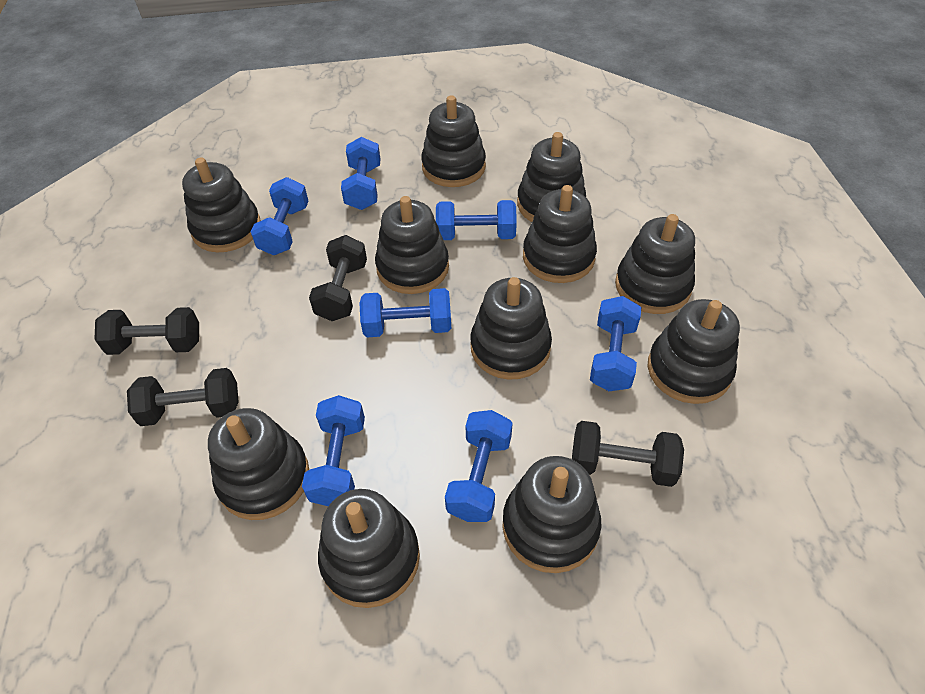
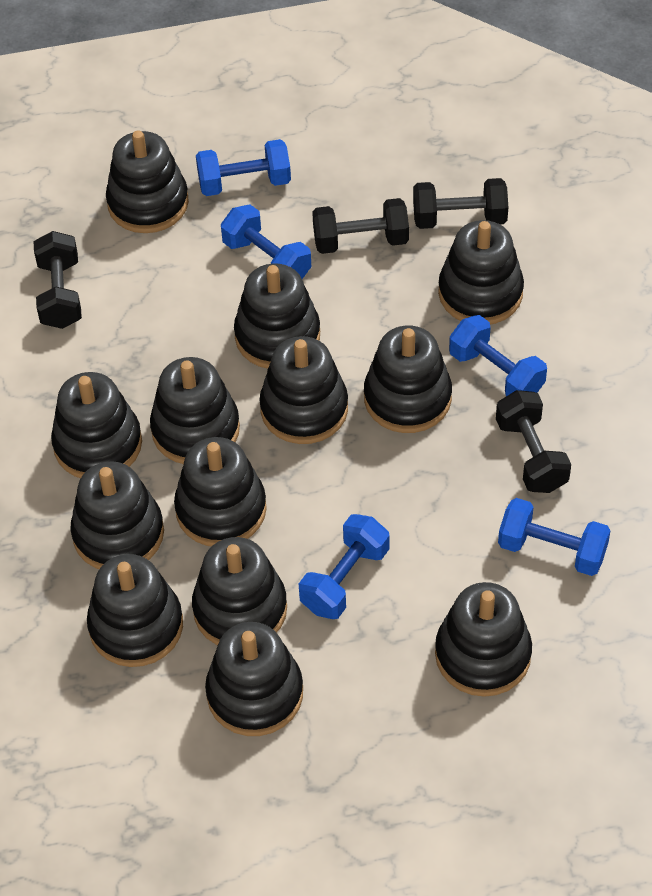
black stacking toy: [182,158,261,253] [208,408,309,520] [318,489,420,608] [375,196,449,294] [421,95,486,187] [470,277,552,380] [502,456,601,573] [517,132,586,222] [523,185,597,283] [615,214,695,314] [648,299,740,404] = 11 -> [51,372,142,478] [70,461,164,569] [87,554,183,667] [106,130,189,233] [150,357,240,464] [174,437,267,547] [192,537,287,645] [205,622,303,736] [234,264,320,369] [259,336,348,444] [364,326,452,433] [435,582,532,697] [438,220,524,325] = 13
blue dumbbell: [251,177,308,255] [302,395,365,506] [341,137,381,210] [359,288,451,337] [436,200,517,240] [445,410,512,522] [590,296,641,391] = 7 -> [196,139,291,196] [221,205,311,279] [299,514,389,619] [449,315,547,396] [498,498,611,576] = 5

